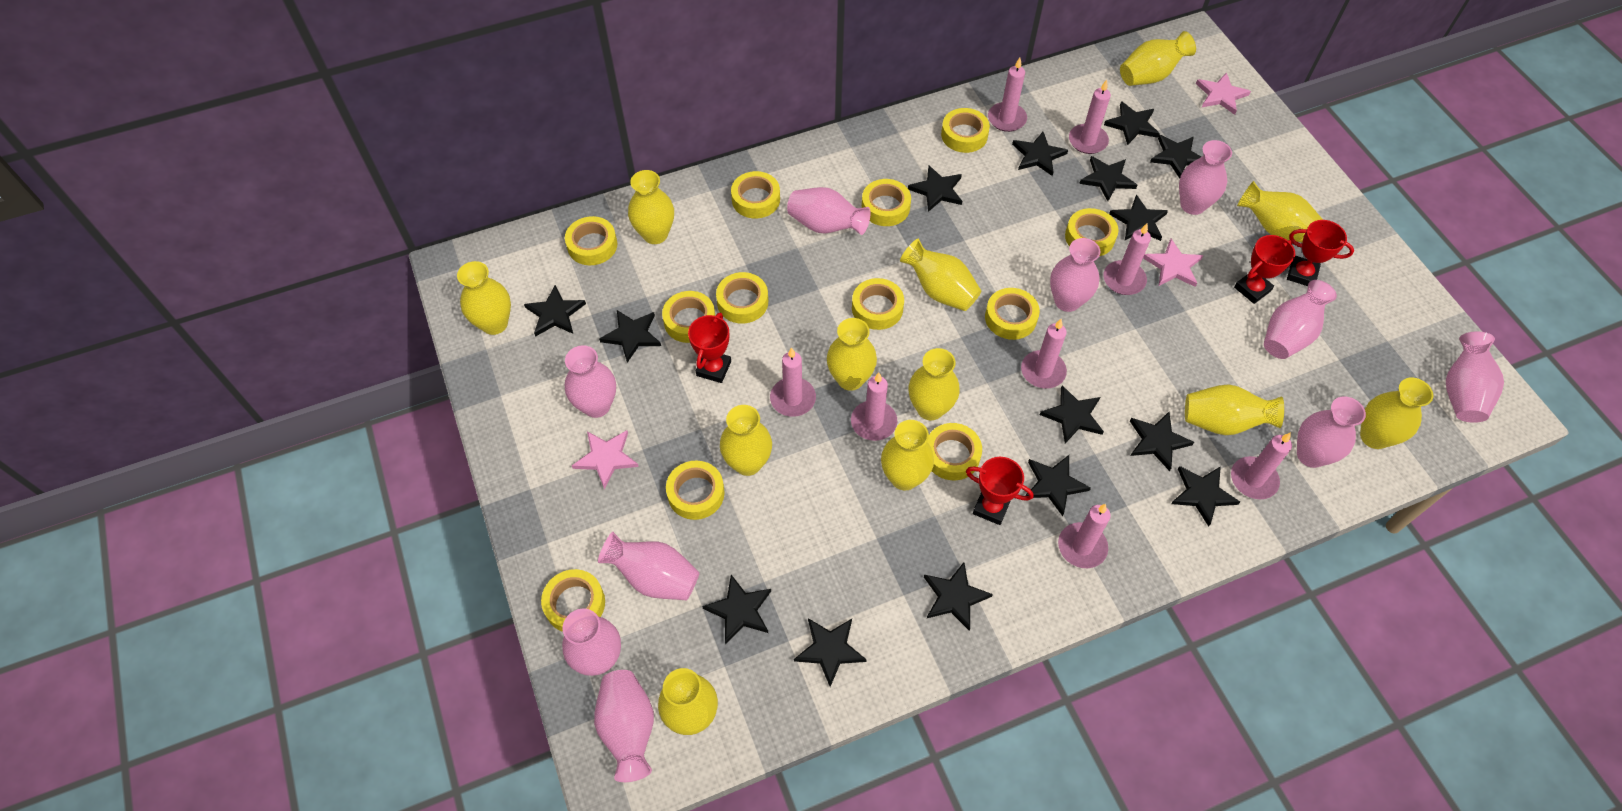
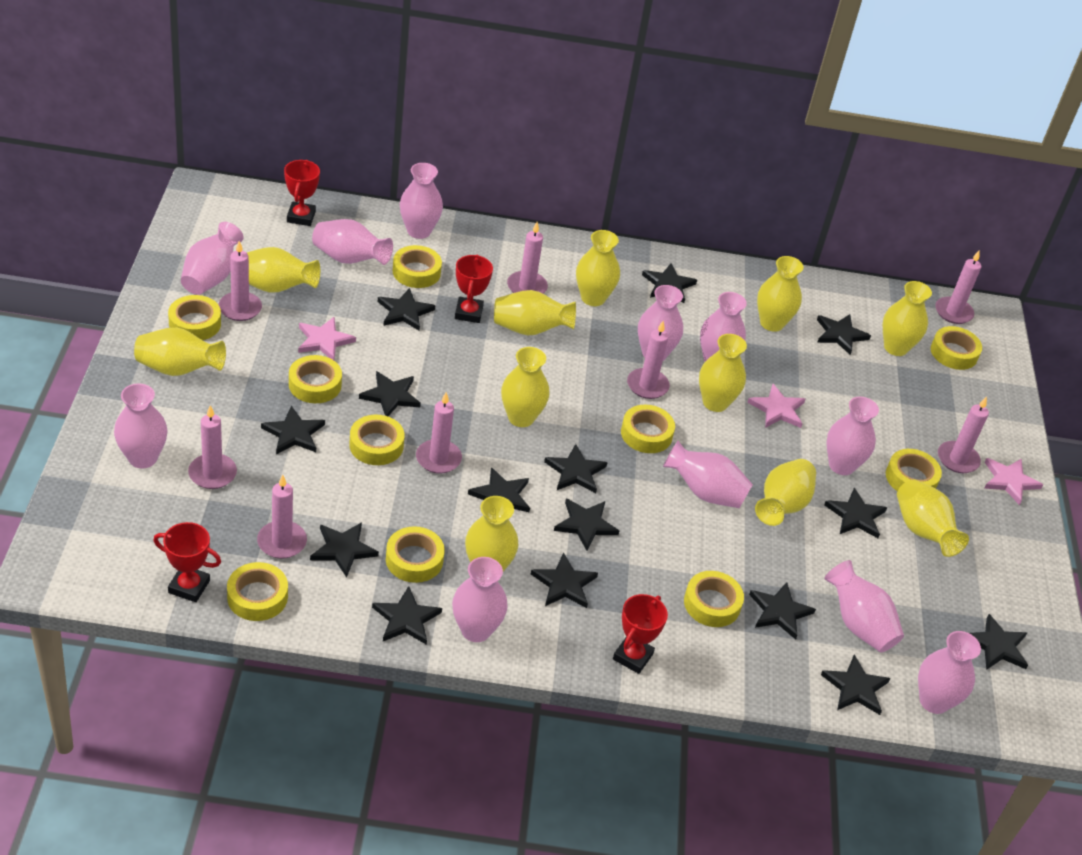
pink vase: [562,608,621,676] [565,345,616,418] [594,670,654,782] [598,532,700,600] [787,187,871,235] [1050,238,1100,312] [1179,140,1232,215] [1264,280,1337,359] [1297,396,1366,468] [1446,331,1504,423] = 10 -> [114,383,167,469] [181,222,244,295] [312,219,393,265] [400,163,443,239] [452,557,508,642] [638,285,683,361] [663,441,753,508] [700,292,747,362] [825,560,904,653] [826,397,879,475] [918,631,981,714] = 11
yellow tape: [541,569,605,632] [565,216,617,265] [662,291,715,343] [666,460,725,520] [716,272,768,323] [731,171,780,219] [852,278,904,330] [862,179,911,226] [927,423,982,480] [941,108,990,153] [985,288,1040,340] [1065,208,1118,256] = 12 -> [168,295,221,340] [227,562,288,621] [289,355,342,403] [349,415,405,465] [386,526,445,583] [393,245,442,288] [621,405,675,453] [684,571,744,627] [886,449,942,491] [931,326,982,370] = 10
yellow vase: [457,261,511,335] [628,170,674,244] [658,668,718,735] [720,405,772,476] [827,318,877,391] [881,420,934,490] [900,239,981,311] [909,348,960,420] [1120,31,1196,86] [1185,384,1284,435] [1237,181,1323,243] [1360,378,1433,449] = 12 -> [134,327,226,376] [247,247,320,293] [465,496,518,571] [494,290,576,336] [501,347,549,427] [576,230,620,306] [699,334,747,412] [755,459,816,526] [757,256,804,332] [883,281,932,356] [897,480,969,557] = 11

